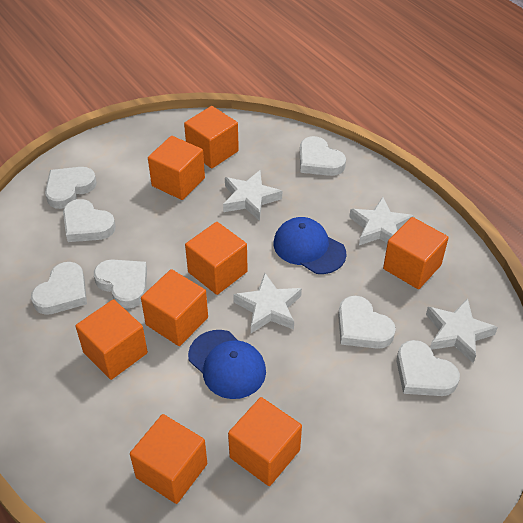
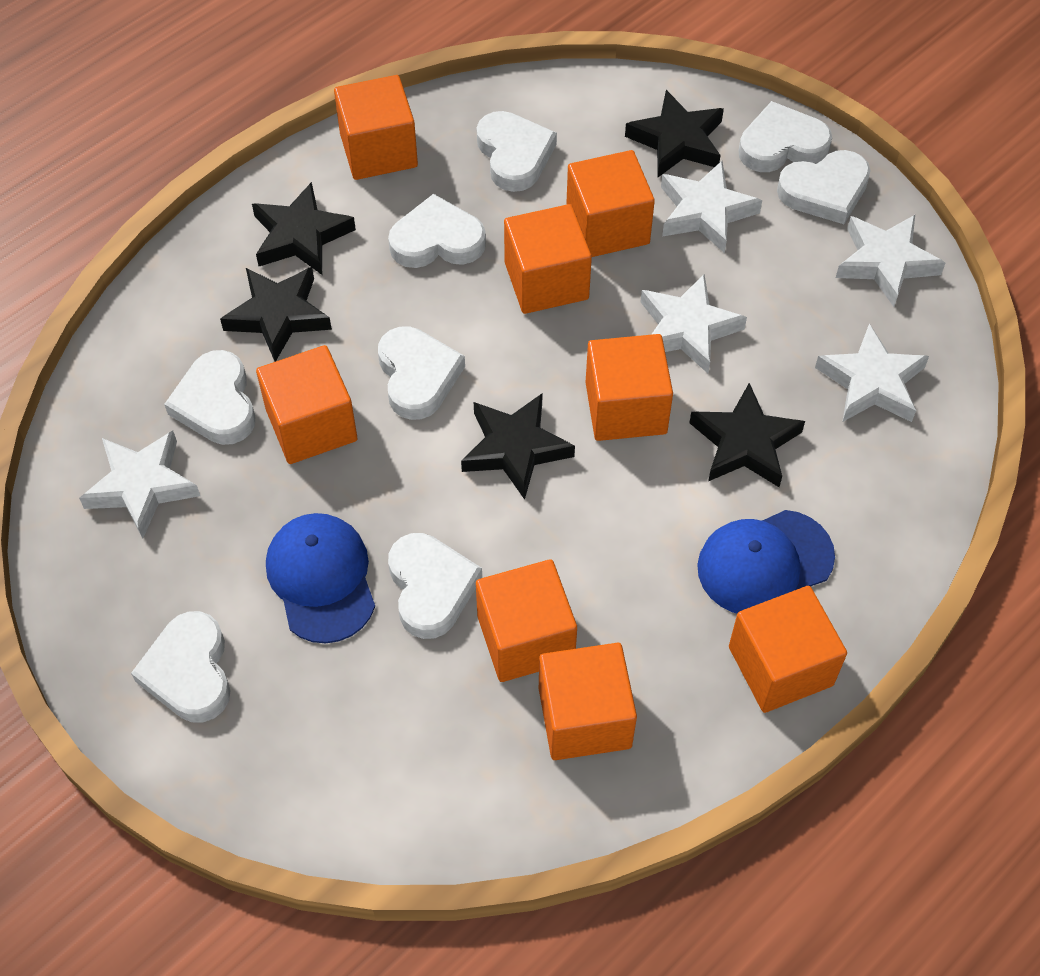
black star: none = 0 -> [220,267,332,362] [252,182,356,275] [461,394,575,500] [625,90,724,177] [690,383,805,487] = 5
white heart: [31,262,87,315] [45,167,97,209] [63,199,116,242] [94,260,147,309] [300,136,346,176] [338,296,396,349] [397,340,460,396] = 7 -> [131,611,231,722] [164,350,255,445] [378,326,465,420] [388,194,486,268] [388,533,482,639] [477,111,557,192] [738,101,832,172] [777,150,871,224] = 8
white star: [223,170,282,221] [233,273,302,333] [349,197,414,245] [426,298,498,363] = 4 -> [79,430,200,538] [640,274,747,373] [661,161,762,253] [815,323,929,422] [836,215,945,307] = 5

